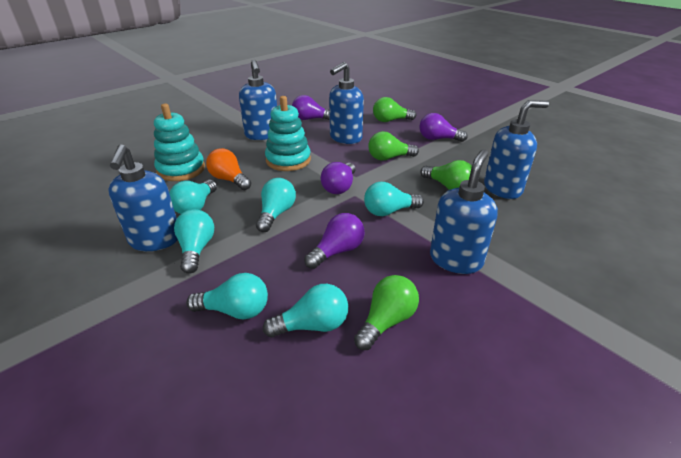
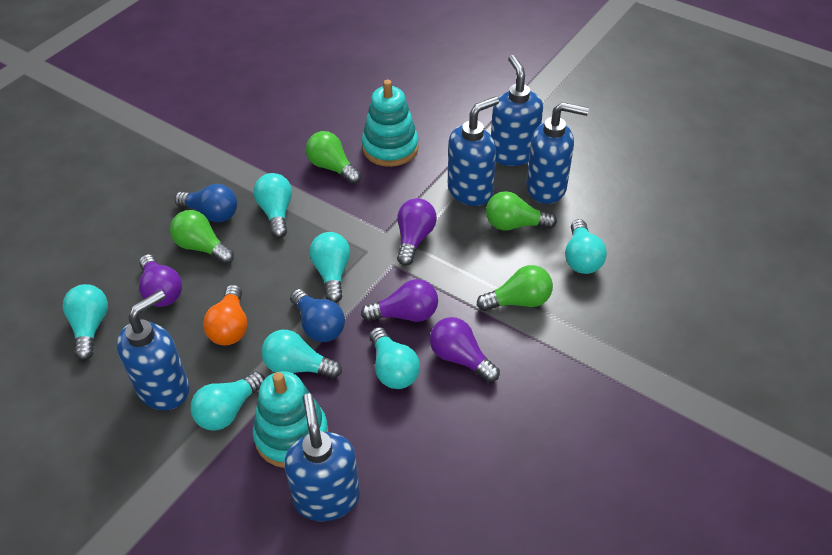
blue light bulb: none = 0 -> [175,184,237,222] [290,289,345,342] = 2
turquoise light bulb: [169,180,217,214] [174,209,214,274] [186,273,268,320] [256,178,296,232] [263,284,348,338] [364,182,424,216] = 6 -> [63,284,108,360] [190,371,265,431] [254,173,292,238] [261,330,342,379] [310,232,350,303] [370,327,420,389] [565,219,607,274] = 7

